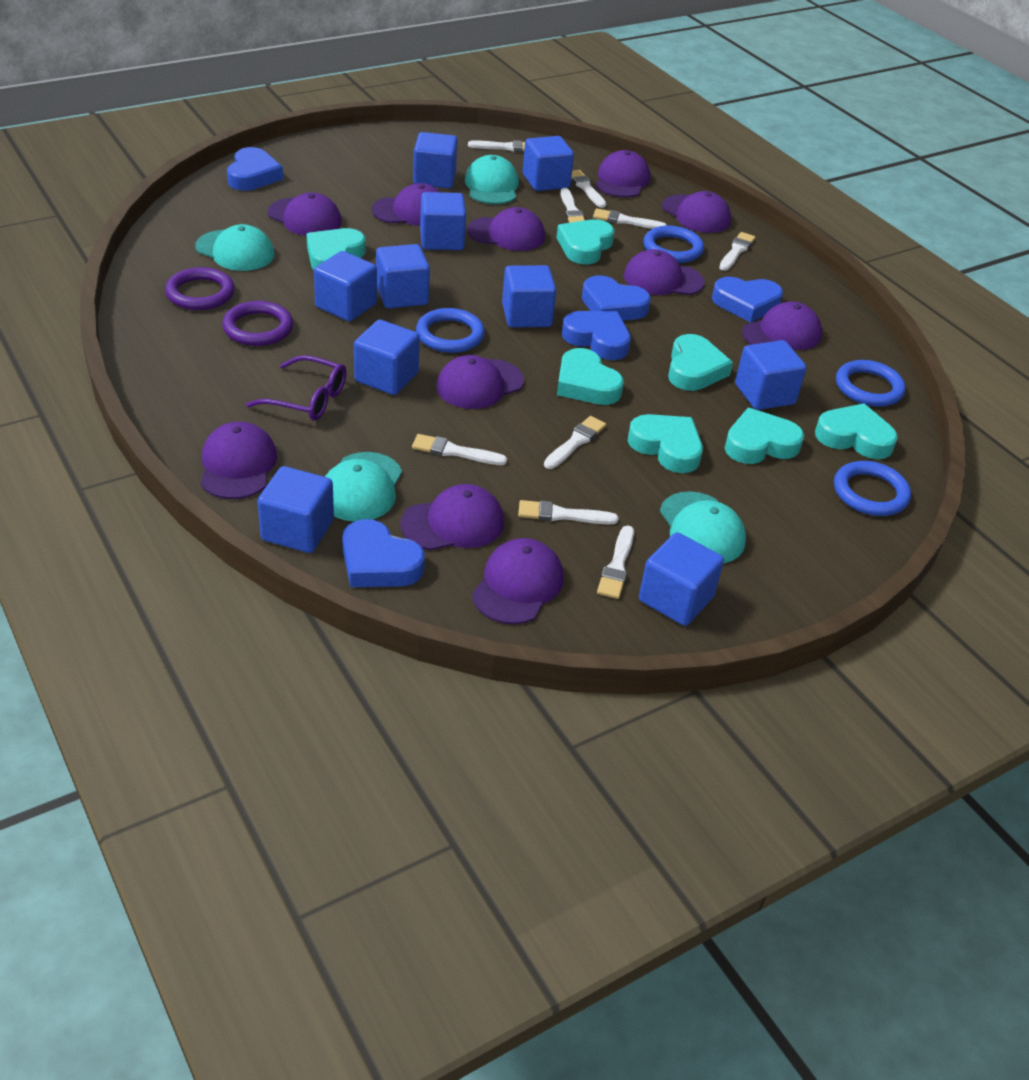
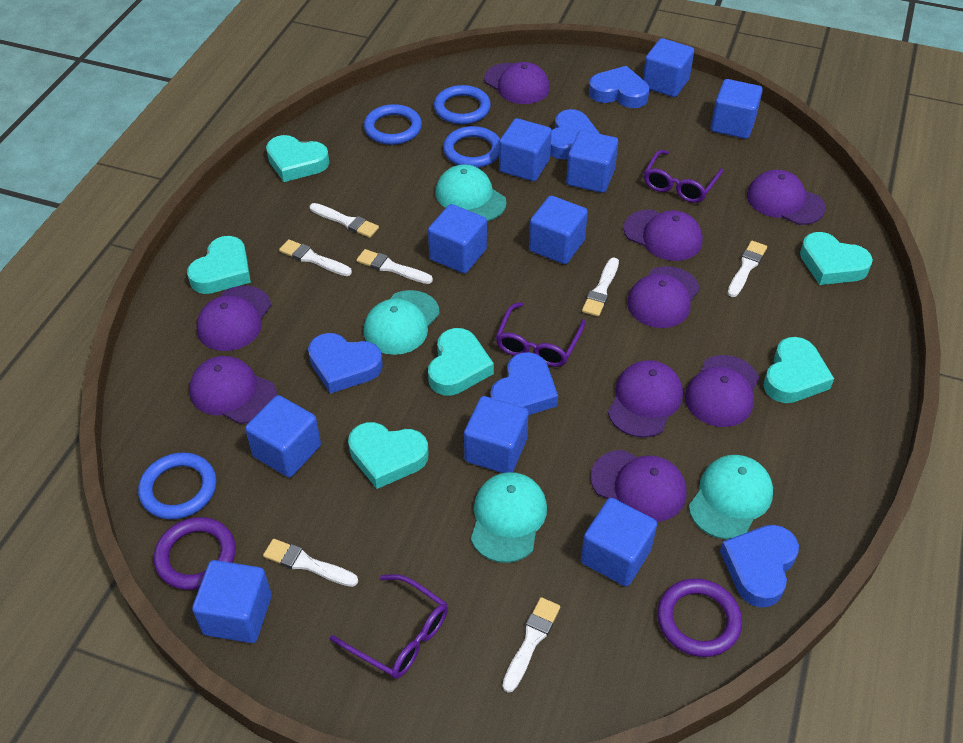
purple cap: [200,422,277,499] [268,192,342,236] [372,183,440,226] [400,484,504,550] [436,355,524,409] [467,207,545,251] [472,538,564,624] [595,150,650,198] [624,249,705,295] [662,191,731,233] [742,302,822,350] = 11 -> [189,356,277,424] [196,286,271,351] [484,62,550,104] [590,450,686,522] [608,360,683,438] [624,210,703,261] [627,266,700,328] [685,355,759,427] [747,170,825,225] = 9
purple glasses: [246,355,347,421] = 1 -> [330,574,448,679] [496,302,585,367] [644,150,723,203] = 3
turquoise heart: [307,228,366,270] [557,219,615,264] [557,348,624,405] [628,414,703,473] [668,334,733,391] [725,408,804,464] [815,403,898,459] = 7 -> [187,236,251,294] [266,135,329,182] [348,422,429,489] [428,328,494,396] [763,337,834,403] [800,232,873,285] = 6
white brush: [412,434,507,465] [468,140,525,152] [518,500,618,524] [544,416,606,469] [560,188,585,223] [571,170,606,208] [593,208,667,229] [597,525,634,599] [719,232,755,271] = 9 -> [263,539,358,587] [279,239,352,276] [310,203,379,238] [357,249,433,284] [502,597,560,693] [582,258,619,317] [728,241,767,297] = 7

